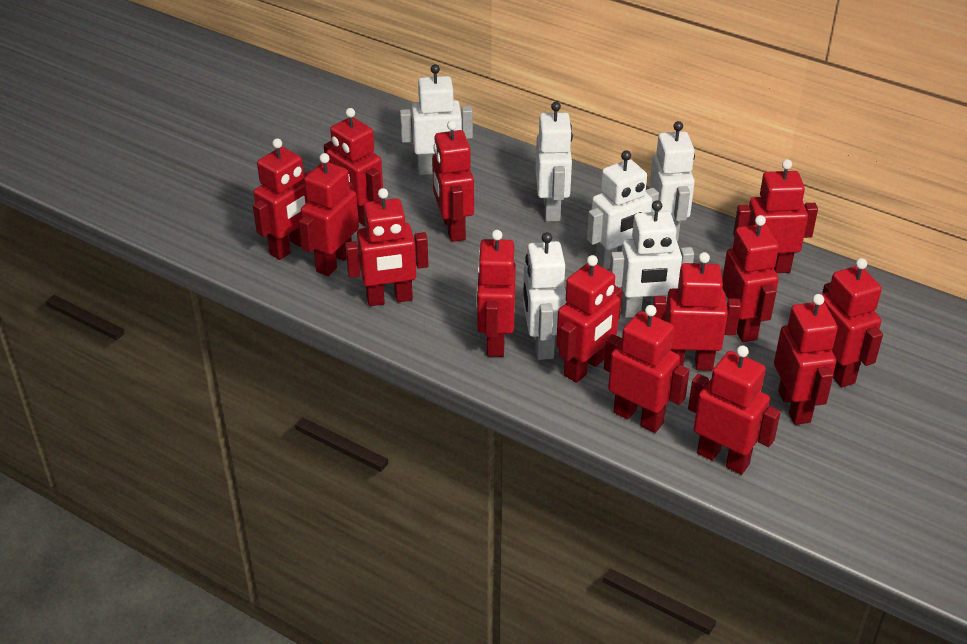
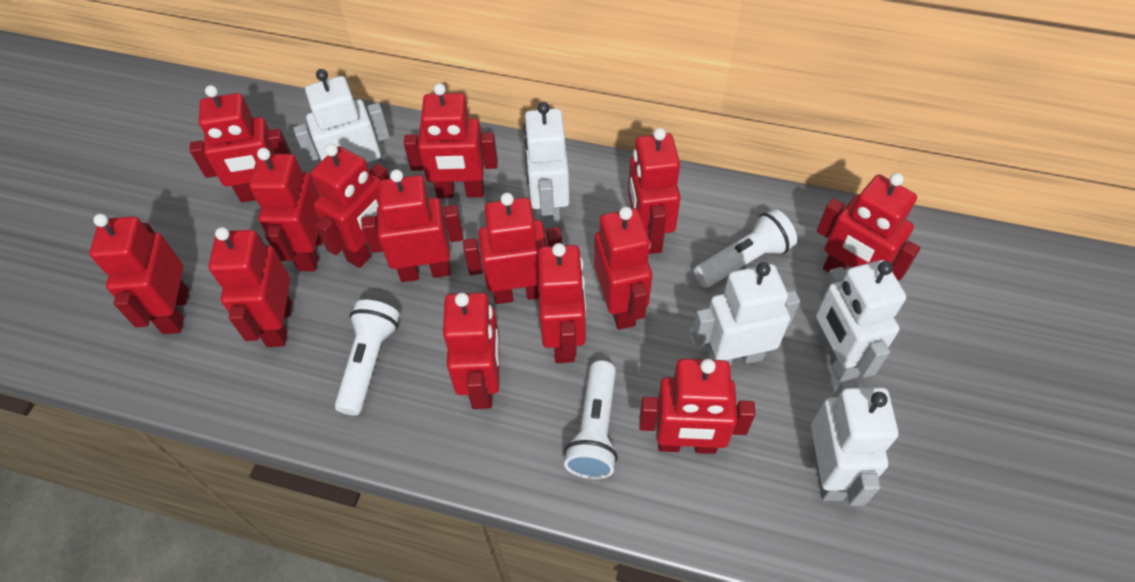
white flashlight: none = 0 -> [335,300,399,415] [564,360,618,479] [694,209,797,288] = 3
white robot: [400,64,473,175] [523,232,567,360] [536,102,573,221] [587,150,659,269] [610,200,694,318] [649,121,695,241] = 6 -> [293,69,390,170] [523,102,570,229] [692,262,800,367] [811,381,898,506] [816,260,906,382] = 5

